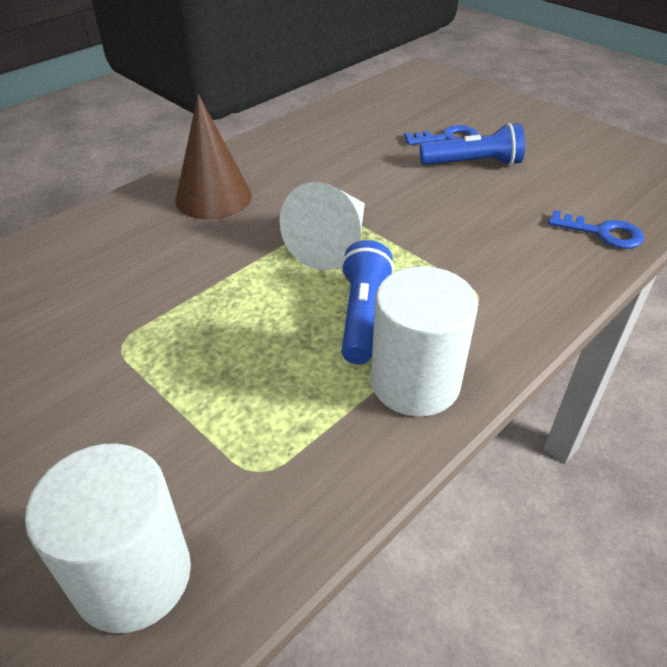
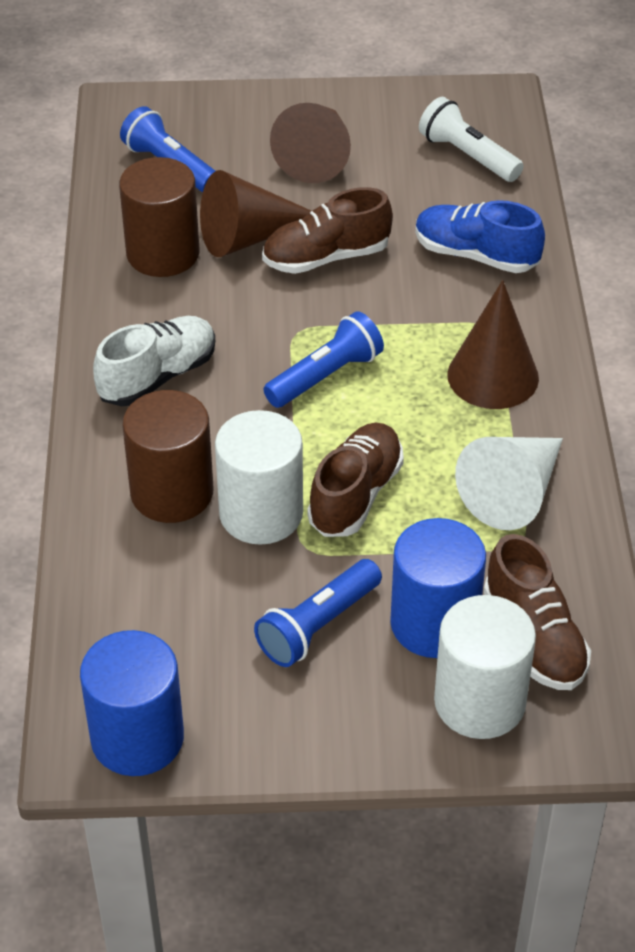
blue cylinder: none = 0 -> [80,630,184,776] [390,518,486,658] = 2
blue flashlight: [341,240,394,364] [420,123,525,166] = 2 -> [120,106,215,192] [254,559,382,667] [263,311,384,408] = 3
blue key: [404,125,479,145] [548,210,644,249] = 2 -> none = 0
blue shoe: none = 0 -> [415,200,545,273] = 1
brown cone: [175,94,252,220] = 1 -> [200,170,311,257] [270,103,351,183] [447,280,539,409] = 3
brown cylinder: none = 0 -> [119,157,200,277] [122,390,213,523] = 2
brown shoe: none = 0 -> [262,187,393,274] [307,423,404,537] [484,534,591,690] = 3
white flashlight: none = 0 -> [419,97,524,182] = 1
white shoe: none = 0 -> [93,316,215,406] = 1

